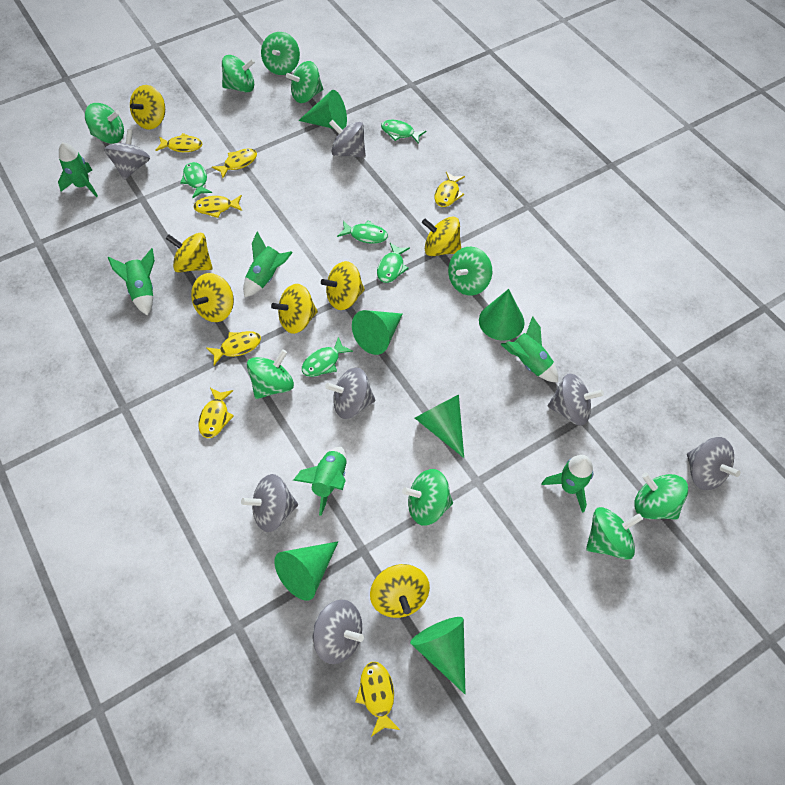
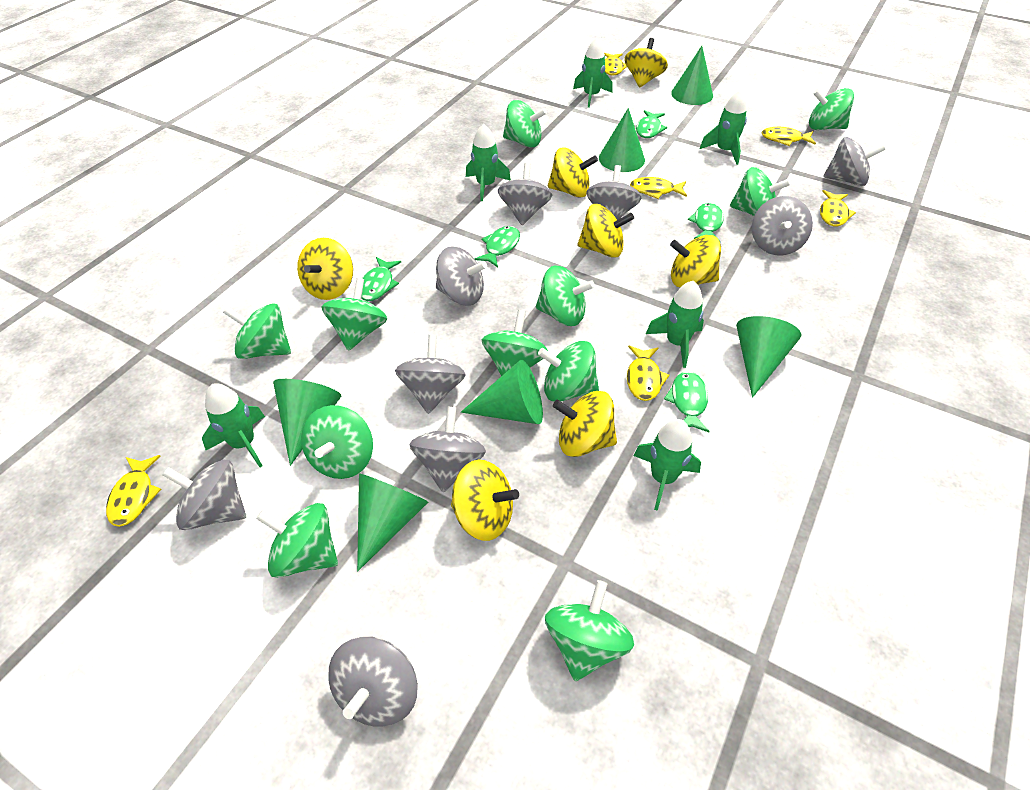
green spinning top: [85,103,124,144] [222,55,255,93] [247,349,294,399] [261,32,300,75] [286,61,323,103] [402,469,453,526] [448,247,492,295] [586,507,643,560] [634,473,688,520] = 9 -> [223,303,291,359] [256,503,338,578] [301,405,373,479] [322,278,387,351] [482,310,548,376] [503,100,547,148] [536,265,595,326] [538,341,599,402] [545,580,634,681] [730,167,791,216] [809,88,854,130] = 11
grey spinning top: [104,129,150,180] [241,474,298,532] [312,599,364,664] [325,367,375,419] [329,120,366,158] [547,374,604,426] [687,437,740,490] = 7 -> [162,460,246,530] [328,637,418,727] [395,335,466,414] [409,407,486,493] [436,246,487,306] [498,163,552,225] [586,165,642,220] [752,196,813,255] [823,137,886,186] = 9
yellow fish: [155,133,202,152] [193,195,242,218] [198,388,234,438] [206,331,261,365] [212,148,257,178] [355,662,400,737] [435,172,465,207] = 7 -> [106,455,161,527] [604,53,627,75] [627,345,669,401] [630,177,687,199] [762,127,816,146] [820,190,856,226] = 6

